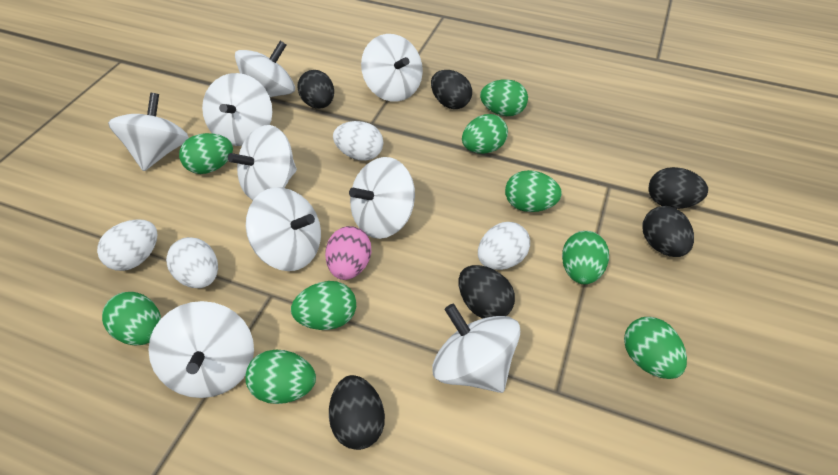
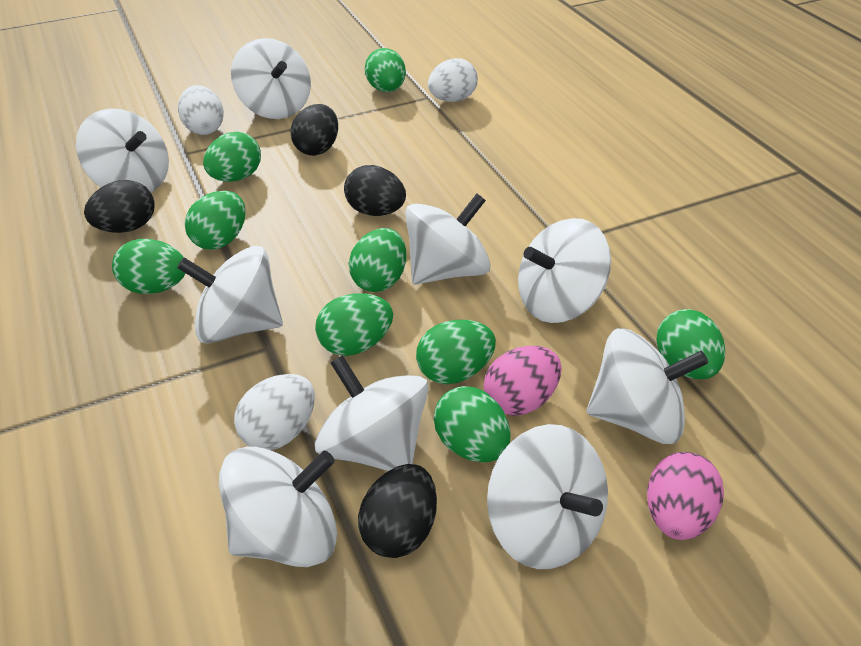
black egg: [297,70,334,109] [329,375,385,450] [431,70,472,109] [458,265,515,319] [643,206,694,257] [649,167,708,209] = 6 -> [84,180,155,233] [290,104,338,156] [344,165,406,216] [358,464,437,558] = 4
pink egg: [325,226,371,280] = 1 -> [484,346,562,416] [647,452,724,540] = 2
white egg: [97,219,157,271] [166,237,218,288] [333,121,383,161] [478,222,530,270] = 4 -> [178,85,224,135] [234,374,315,450] [428,58,478,102] = 3

